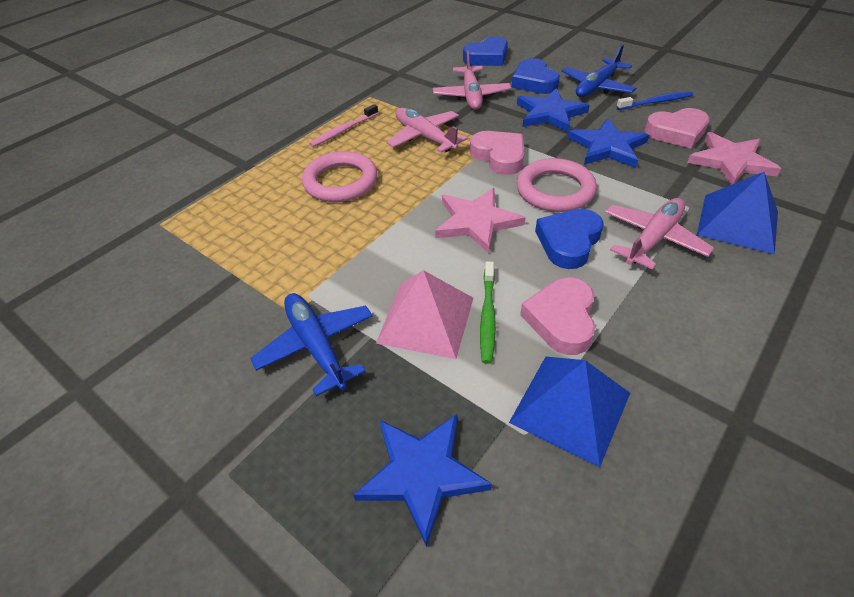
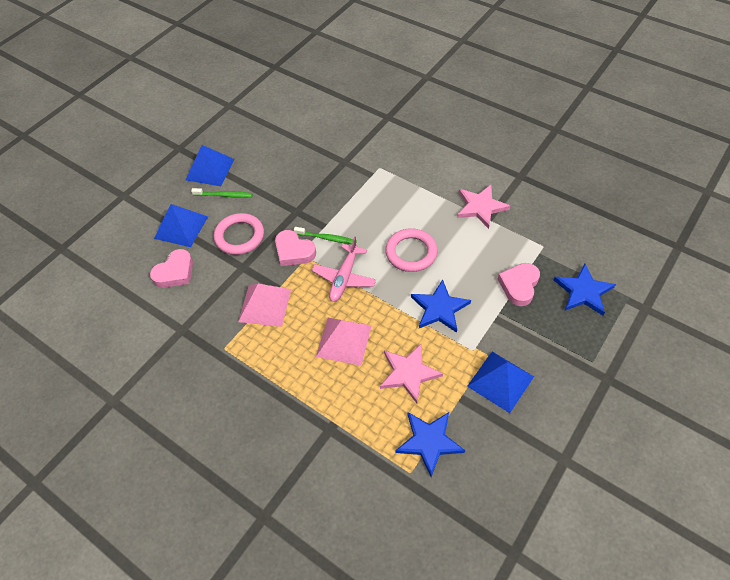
blue heart: [463,36,508,66] [511,58,560,94] [535,209,604,269] = 3 -> none = 0
blue plane: [250,293,373,396] [561,45,636,97] = 2 -> none = 0
blue pyramid: [509,357,630,467] [697,172,778,255] = 2 -> [154,204,208,247] [186,145,235,186] [467,352,534,413] = 3
blue toothbrush: [616,91,693,110] = 1 -> none = 0
green toothbrush: [480,261,496,364] = 1 -> [191,188,252,198] [294,227,357,244] = 2
pink plane: [387,108,468,153] [433,50,511,110] [605,198,714,270] = 3 -> [312,236,376,302] = 1
pink pyramid: [376,270,473,359] = 1 -> [238,284,291,327] [316,318,372,366] = 2
pink toothbrush: [309,104,378,147] = 1 -> none = 0

